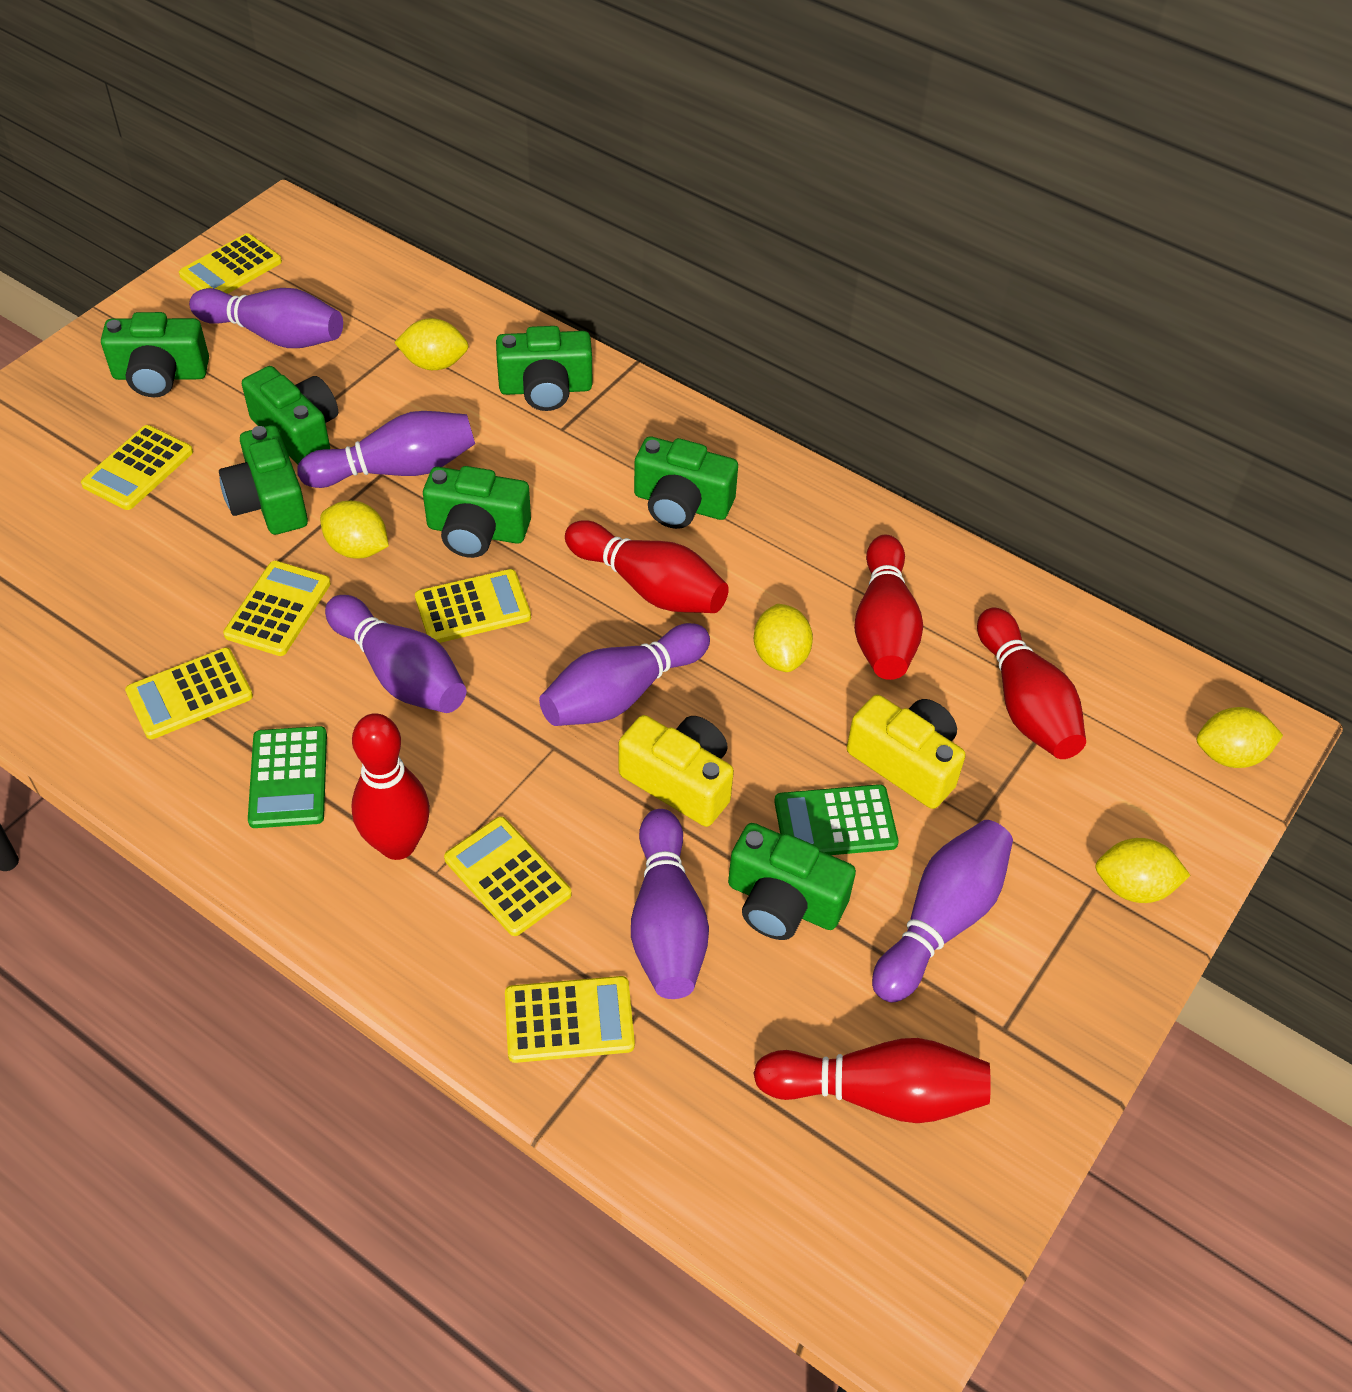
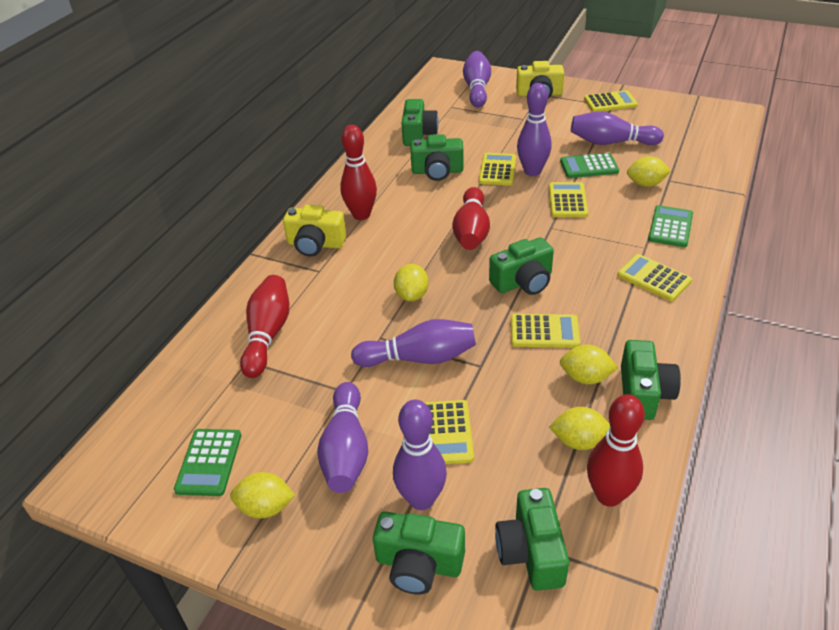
green calculator: [248,726,327,828] [774,784,899,855] = 2 -> [174,429,241,496] [560,153,619,178] [648,205,693,247] = 3
green camera: [101,312,209,397] [219,425,308,535] [242,366,338,464] [423,466,531,558] [496,326,593,411] [634,436,738,529] [728,823,856,940] = 7 -> [373,511,465,594] [402,99,439,146] [410,134,464,181] [489,237,554,295] [495,488,569,591] [621,340,681,420] = 6
red bowling pin: [351,713,430,860] [565,520,729,613] [753,1038,991,1123] [854,535,923,680] [977,607,1086,759] = 5 -> [240,275,289,378] [340,125,377,220] [452,187,490,250] [587,394,645,507] = 4
yellow calculator: [81,425,193,510] [125,648,253,739] [179,233,282,294] [223,561,331,656] [415,569,531,643] [444,816,572,936] [505,976,635,1063] = 7 -> [424,400,474,464] [479,153,516,186] [511,314,580,348] [549,182,588,217] [584,90,638,112] [617,254,692,301] = 6

